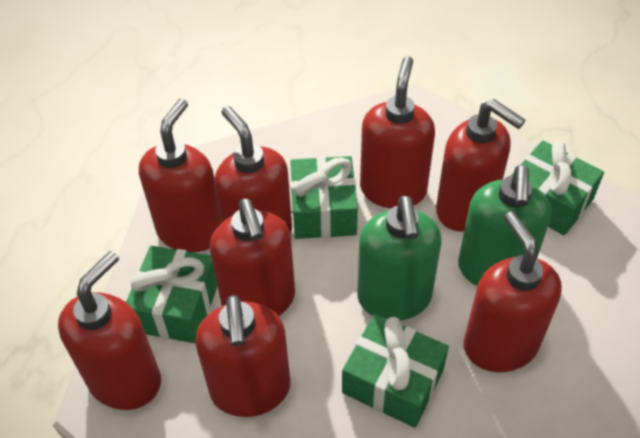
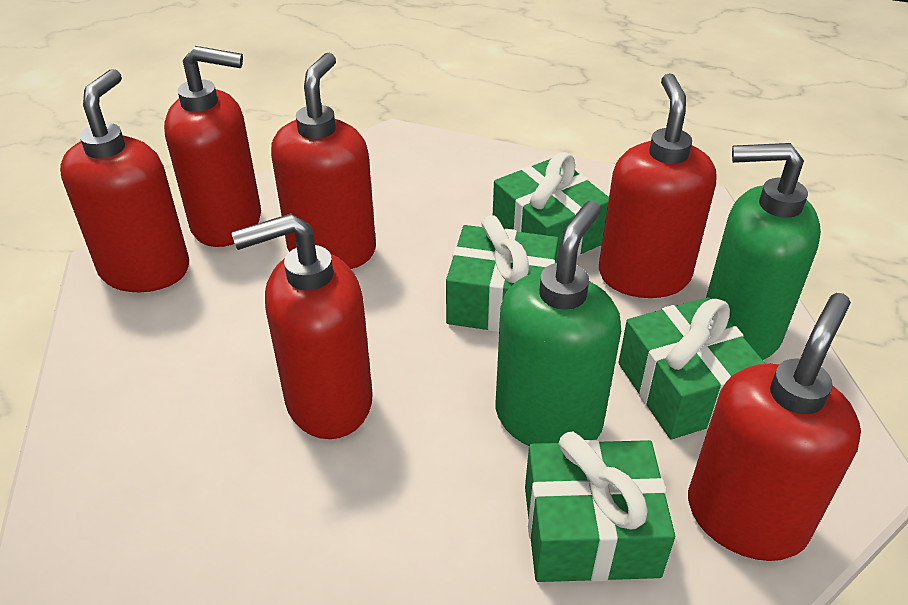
red soap dispenser: [58,251,161,410] [139,99,221,253] [195,295,290,417] [210,199,295,316] [214,106,292,235] [360,56,435,208] [436,99,525,232] [464,212,562,372] = 8 -> [60,69,189,292] [164,46,261,247] [232,213,373,439] [271,53,376,269] [599,73,716,298] [688,293,861,561] = 6

